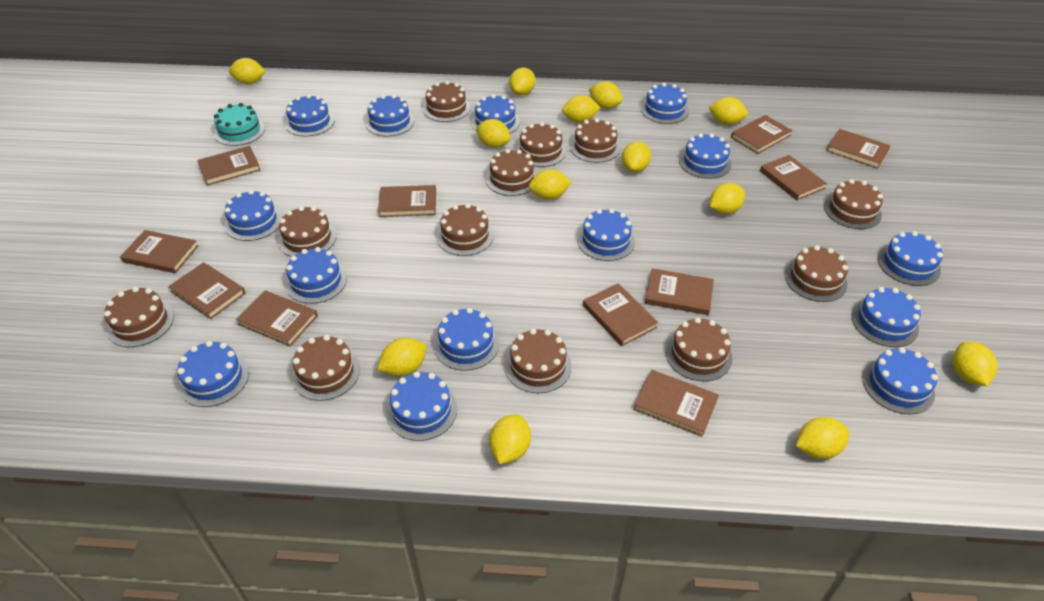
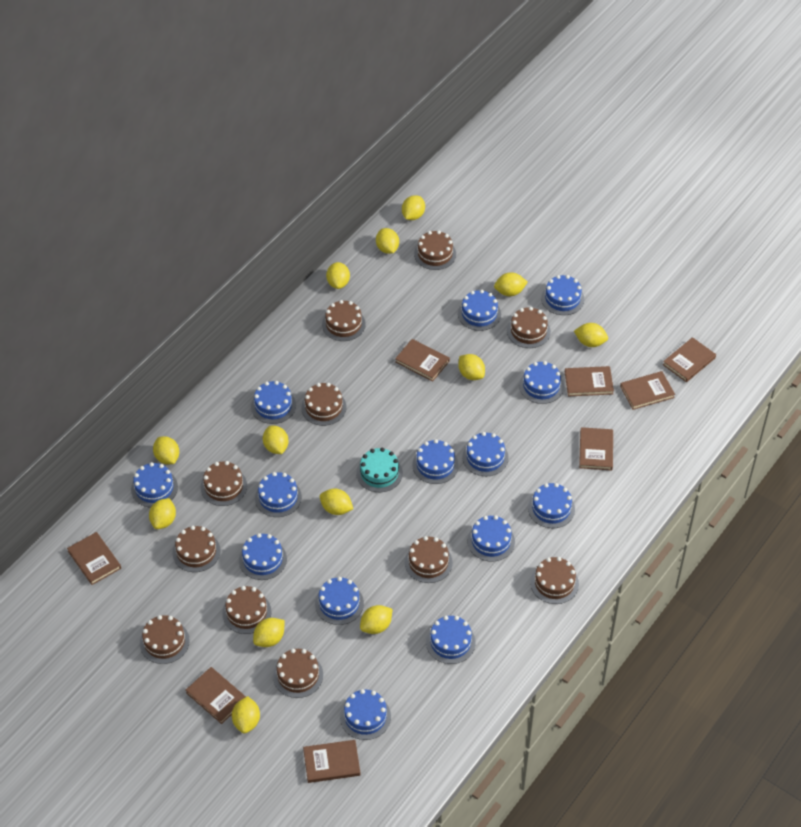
brown book: [120,230,198,273] [168,262,246,319] [197,146,260,186] [236,290,318,346] [378,185,436,217] [583,283,658,346] [633,370,719,437] [645,268,714,315] [731,115,792,154] [760,155,827,200] [826,129,891,169] = 11 -> [67,532,121,585] [186,667,246,724] [303,740,360,783] [395,339,450,382] [565,366,614,397] [579,427,613,470] [620,371,675,410] [663,337,716,382] = 8
brown cake: [104,287,174,347] [278,206,337,257] [291,335,360,401] [423,81,470,122] [437,204,494,256] [486,149,537,196] [504,329,572,393] [516,122,566,167] [570,118,620,163] [665,317,733,381] [785,245,848,302] [824,179,883,229] = 12 -> [140,615,190,664] [172,526,221,572] [200,461,247,506] [222,586,271,634] [273,649,323,698] [301,383,346,426] [322,300,366,341] [405,536,453,583] [414,230,456,270] [507,307,551,348] [530,557,579,604] = 11

